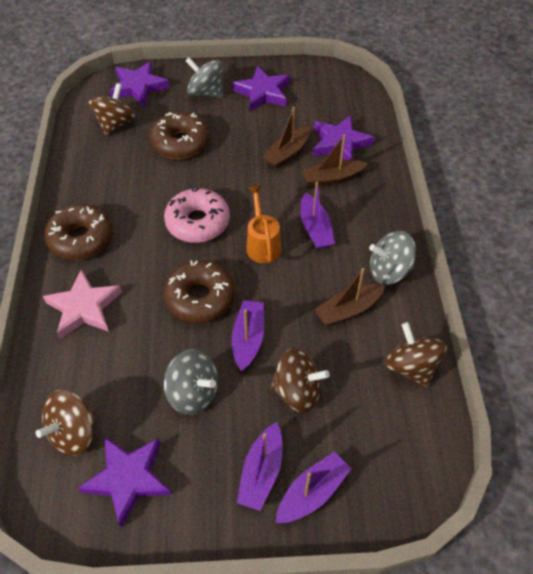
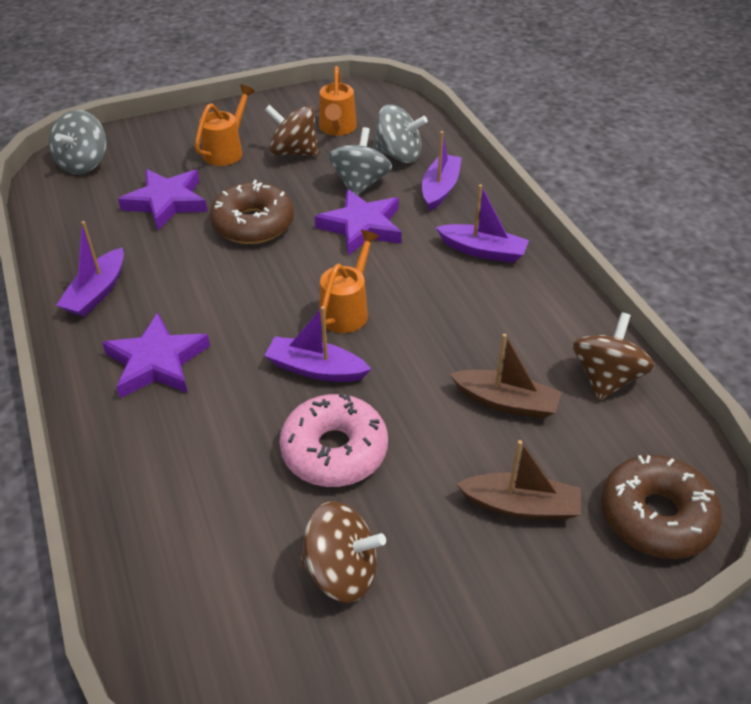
brown boat: [262,107,310,168] [302,135,368,187] [314,268,385,326] = 3 -> [450,334,561,419] [456,440,581,520] = 2
brown donut: [44,204,113,260] [150,112,209,159] [164,260,235,323] = 3 -> [210,180,294,244] [601,455,722,559] = 2
brown spinning top: [36,390,96,456] [89,83,136,136] [271,348,330,413] [385,322,447,387] = 4 -> [265,105,319,156] [300,502,386,603] [572,312,655,401] = 3
orange watering can: [246,186,281,263] = 1 -> [195,84,255,166] [319,66,357,136] [320,230,379,333] = 3
pink star: [43,269,122,339] = 1 -> none = 0
purple star: [78,437,172,528] [109,61,170,106] [232,66,290,111] [313,115,375,160] = 4 -> [102,313,210,398] [118,169,208,230] [315,189,402,256] = 3

